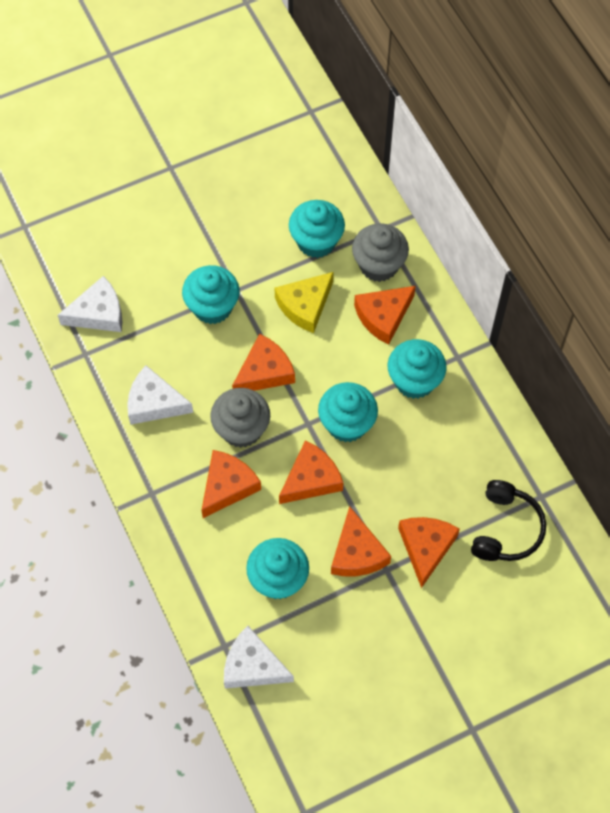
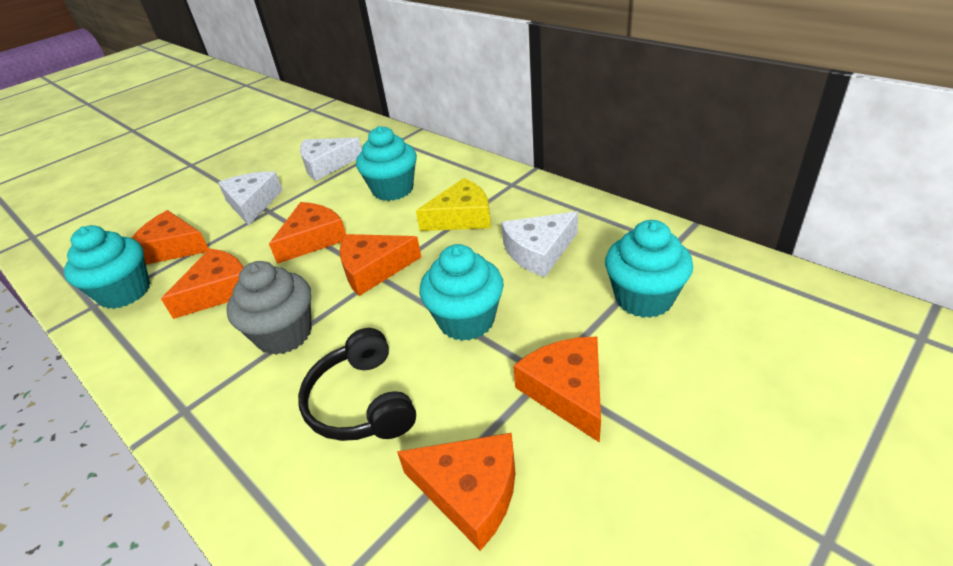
grey cupcake: [210,388,270,448] [352,223,409,282] = 2 -> [226,261,312,355] = 1
turquoise cupcake: [182,265,240,324] [246,538,309,600] [289,200,345,258] [318,382,378,442] [388,339,447,399] = 5 -> [64,225,150,309] [356,126,417,201] [419,244,504,341] [605,220,693,318] = 4

